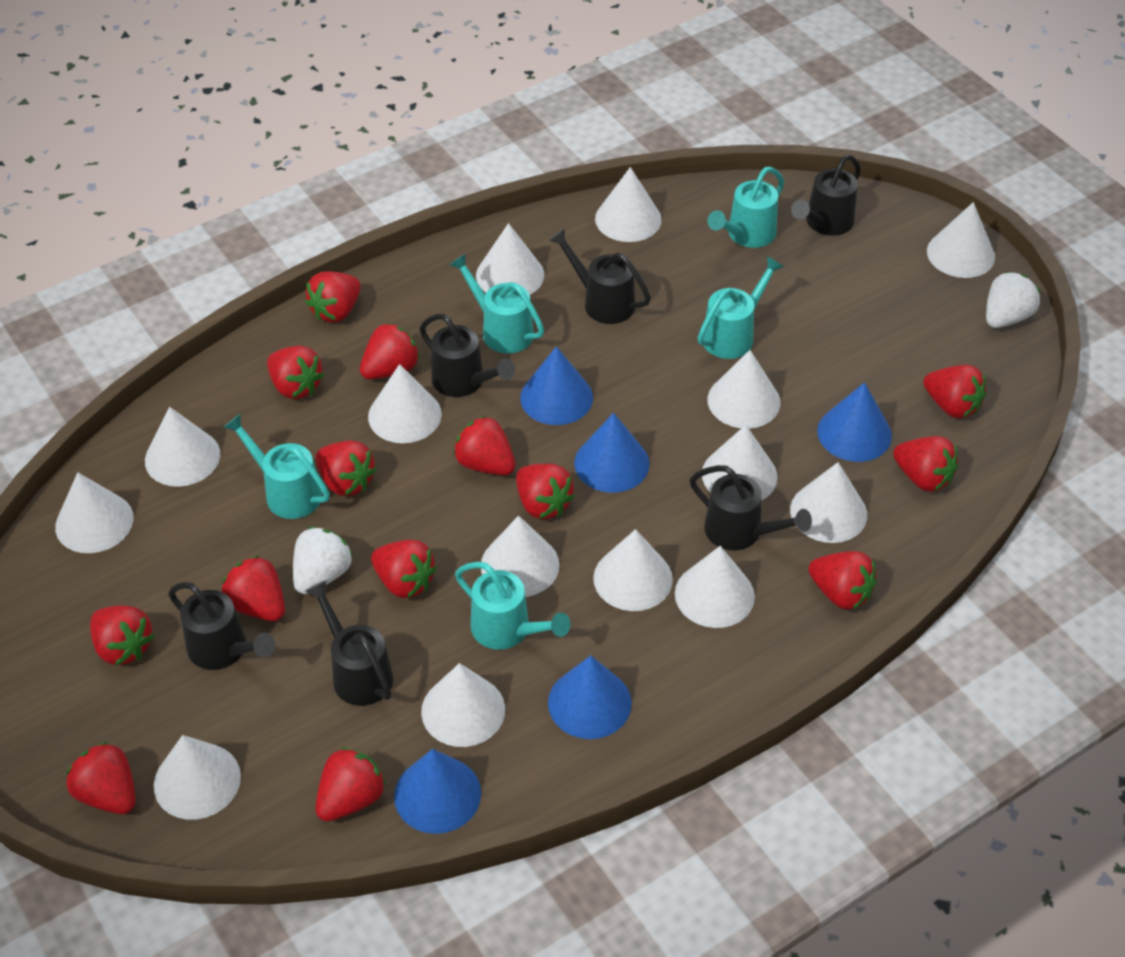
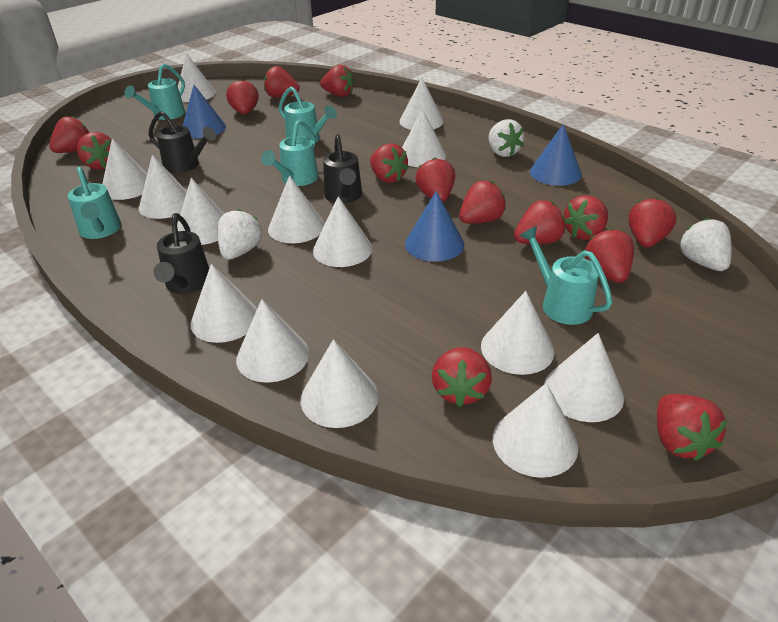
black watering can: [168,582,275,670] [305,580,393,706] [419,314,515,397] [549,228,651,324] [690,465,812,550] [791,155,861,236] = 6 -> [149,111,216,173] [153,213,209,294] [323,134,362,203] = 3
blue cone: [394,749,481,834] [520,346,593,425] [548,656,632,739] [574,413,650,493] [817,382,892,462] = 5 -> [183,85,226,138] [405,191,464,262] [530,124,582,186] = 3
white strawberry: [293,527,353,594] [986,272,1040,328] = 2 -> [217,209,262,260] [488,119,524,157] [679,218,732,271] = 3

